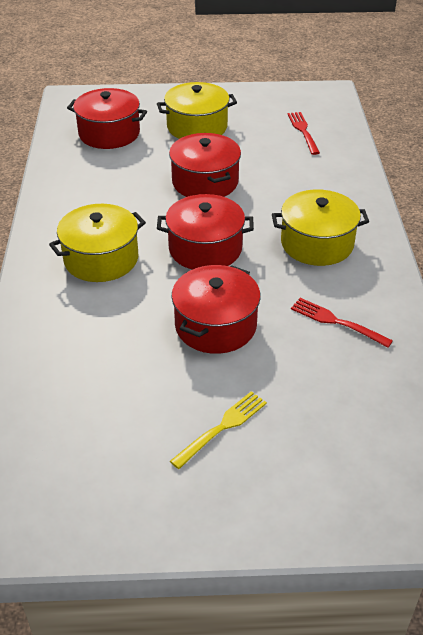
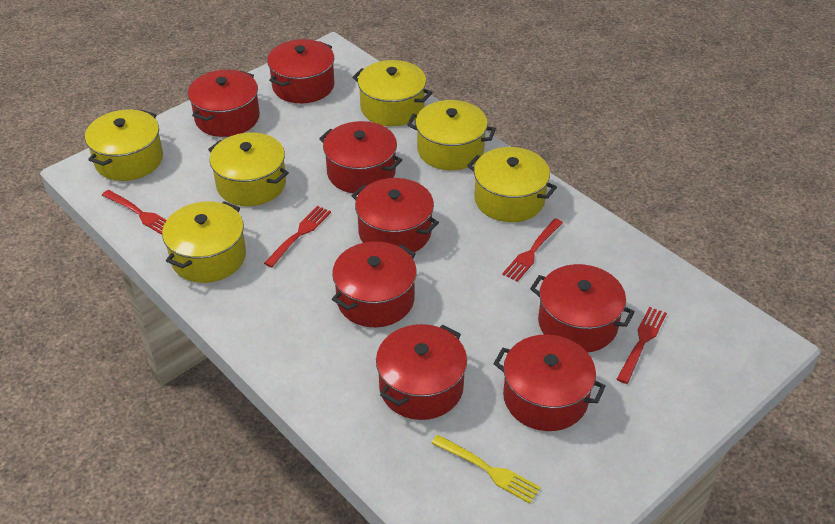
red fork: [287,112,320,155] [291,298,393,348] = 2 -> [102,190,166,235] [264,206,331,267] [502,219,563,282] [617,307,667,384] = 4
red pot: [67,88,147,149] [157,194,254,270] [169,133,241,197] [171,265,261,354] = 4 -> [188,70,260,137] [267,39,335,103] [319,121,402,193] [332,242,417,327] [351,178,439,252] [376,324,467,420] [493,335,606,431] [530,264,635,353] = 8
yellow pot: [49,204,146,282] [157,82,237,139] [272,189,369,266] = 3 -> [85,109,163,181] [162,201,246,283] [208,132,289,206] [352,60,432,126] [407,100,496,170] [467,147,557,222] = 6

